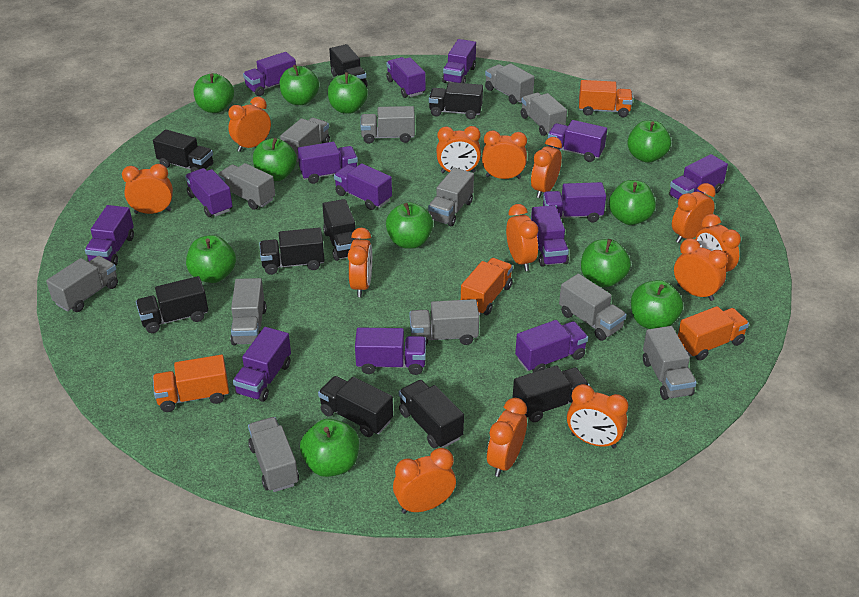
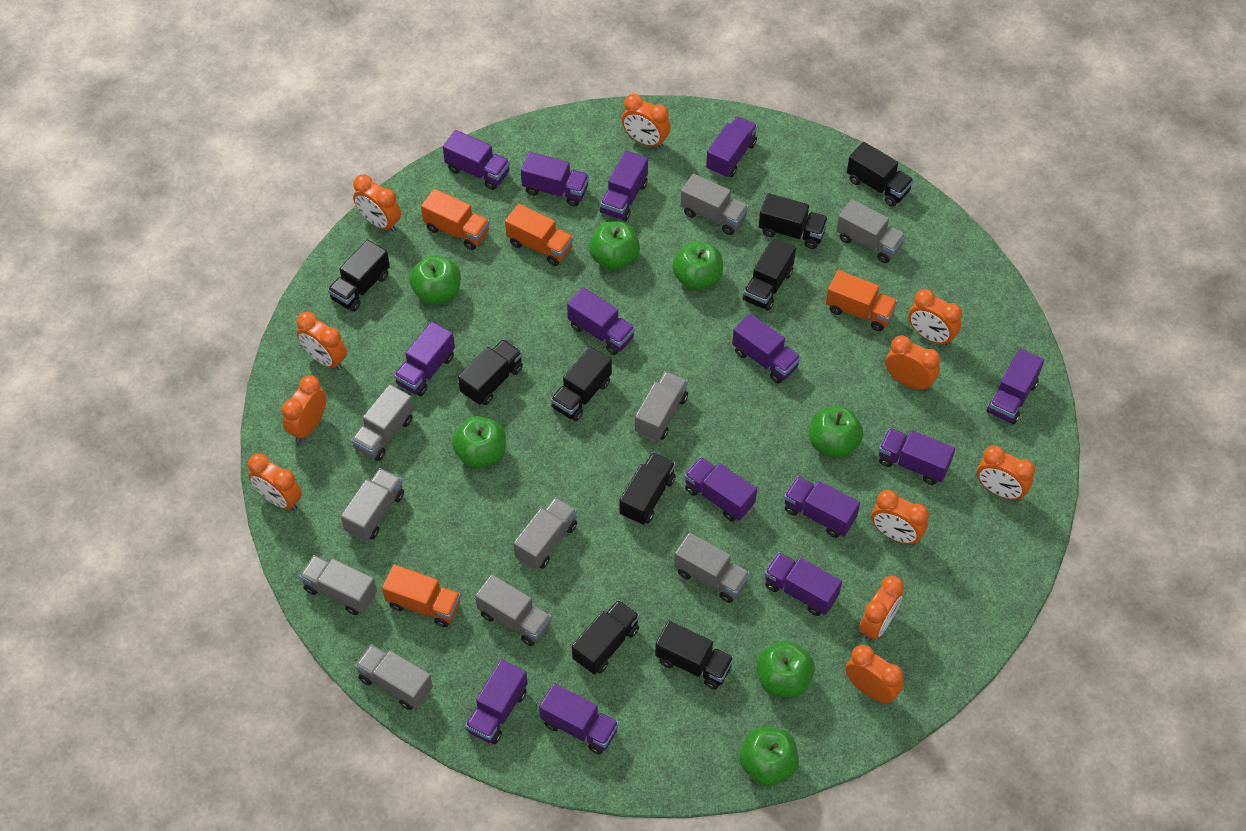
green apple: [186,235,236,283] [194,73,234,113] [253,138,297,181] [279,65,319,105] [300,419,359,477] [328,72,368,114] [386,202,433,249] [581,239,631,287] [609,180,656,225] [627,121,671,163] [631,280,683,329] = 11 -> [409,255,461,305] [452,416,506,469] [589,222,640,271] [672,241,723,291] [739,727,799,786] [757,641,815,698] [809,406,864,459] = 7
grey truck: [46,256,118,312] [217,163,275,210] [230,278,267,345] [248,417,299,492] [280,118,330,162] [361,106,415,144] [409,299,479,345] [428,168,474,226] [485,63,535,104] [521,93,567,136] [559,274,627,341] [643,326,697,400] = 12 -> [299,555,377,615] [341,468,404,541] [351,384,414,461] [355,644,433,710] [475,574,552,646] [513,497,577,570] [635,371,688,441] [674,533,750,603] [680,174,749,235] [836,199,906,263] = 10
orange clock: [122,164,173,214] [228,97,271,152] [348,228,372,297] [393,448,456,514] [436,126,481,173] [482,130,527,179] [487,398,527,477] [506,204,538,271] [531,137,562,198] [567,384,628,448] [672,183,716,243] [674,238,728,301] [695,214,741,272] = 13 -> [248,453,302,511] [282,375,326,442] [297,312,347,370] [353,174,401,232] [622,94,671,149] [846,645,903,703] [859,576,904,642] [871,490,929,544] [886,335,940,391] [908,289,962,346] [977,445,1035,501] = 11

